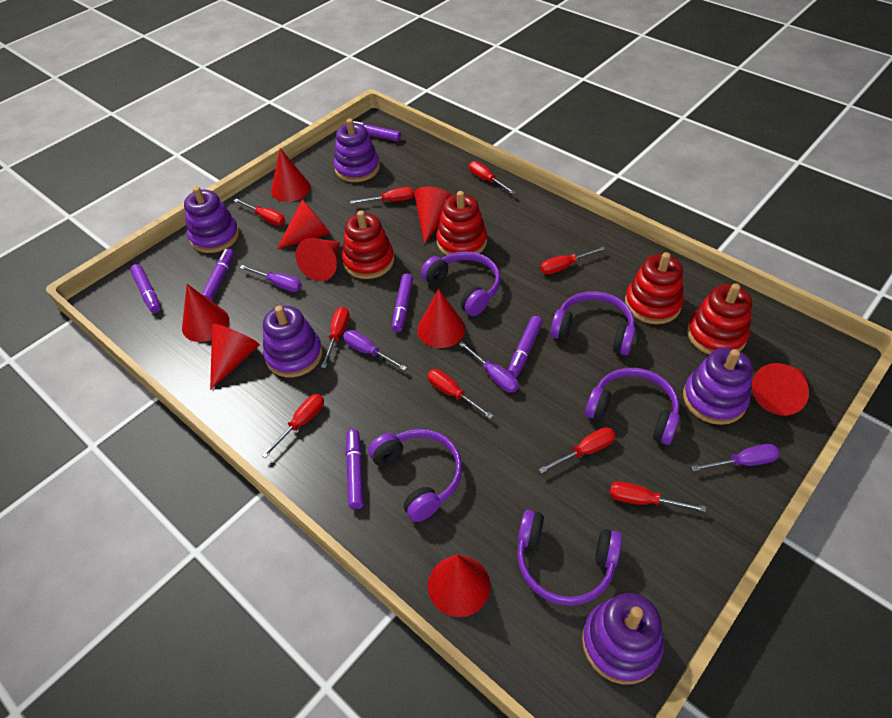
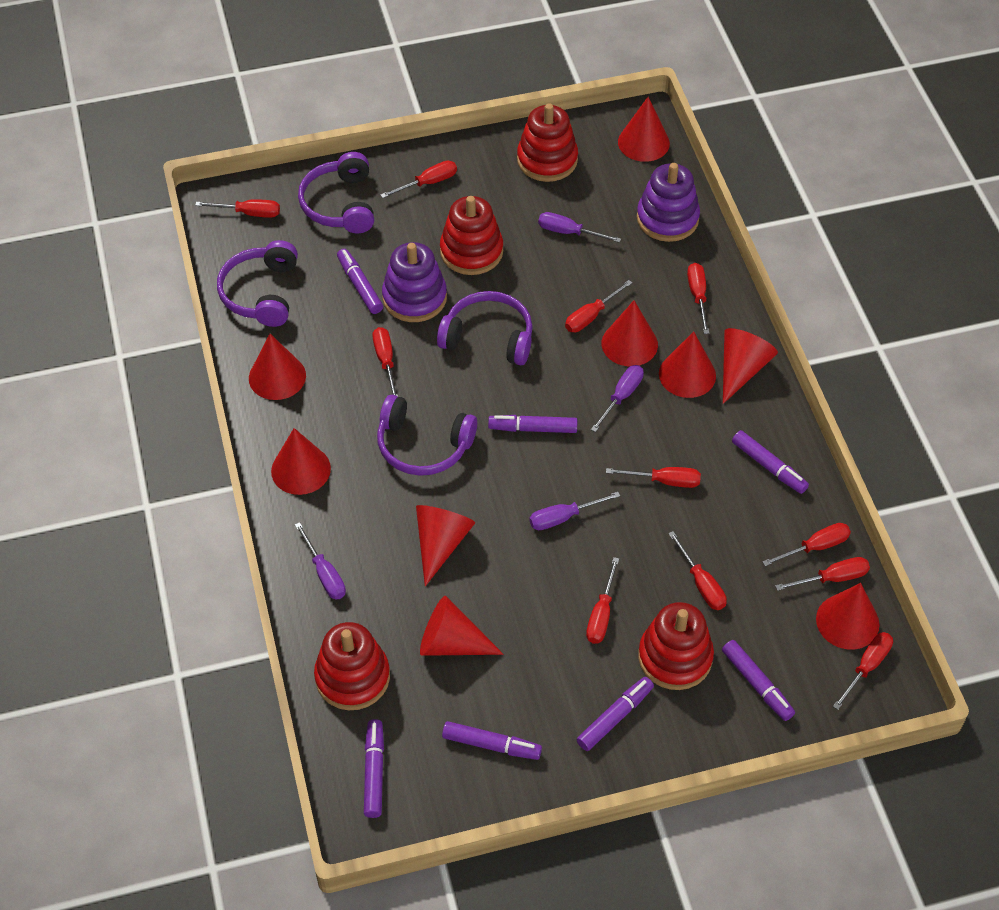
purple headphones: [368,429,462,522] [421,251,501,316] [517,510,622,606] [550,291,635,355] [585,368,680,445] = 5 -> [217,240,298,327] [298,152,374,233] [377,395,477,476] [437,291,533,365] = 4
purple marker: [130,264,161,313] [202,249,234,301] [346,429,364,509] [353,121,401,142] [392,274,413,332] [508,316,543,377] = 6 -> [337,249,383,314] [364,719,384,818] [442,721,542,760] [488,415,577,433] [576,677,654,751] [722,640,795,721] [732,430,809,494] = 7
purple stacking toy: [184,187,239,253] [263,306,323,377] [334,119,380,182] [582,593,664,684] [683,348,753,425] = 5 -> [382,242,447,322] [637,163,700,242] = 2
red screwdriver: [234,199,285,226] [261,394,324,458] [321,307,349,368] [350,187,414,204] [427,369,494,419] [469,161,516,194] [538,427,616,474] [540,247,605,274] [610,481,706,512] = 9 -> [195,199,280,218] [373,327,398,397] [380,161,457,198] [565,280,632,332] [586,557,619,644] [606,467,701,488] [668,531,727,610] [687,263,709,334] [762,523,851,566] [775,557,870,591] [833,632,893,710] = 11

